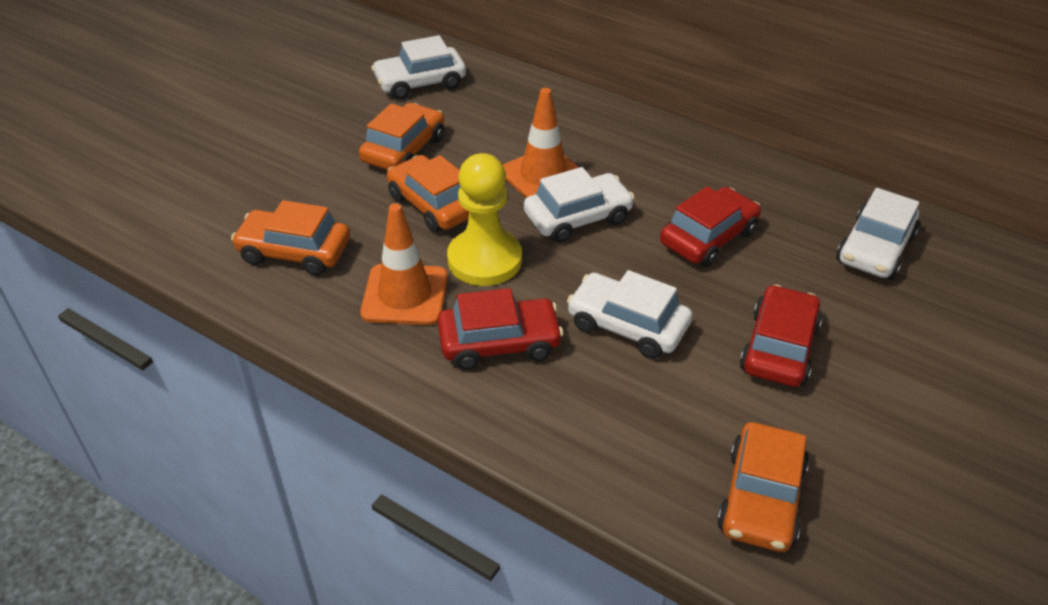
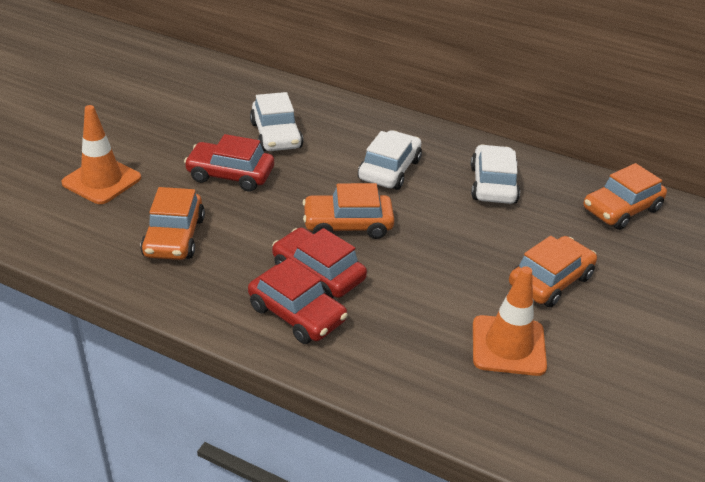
white car: [371,35,466,99] [524,167,635,243] [567,270,692,359] [837,188,920,279] = 4 -> [250,92,303,152] [358,130,422,190] [471,145,520,204] = 3
yellow pawn: [447,153,522,286] = 1 -> none = 0

